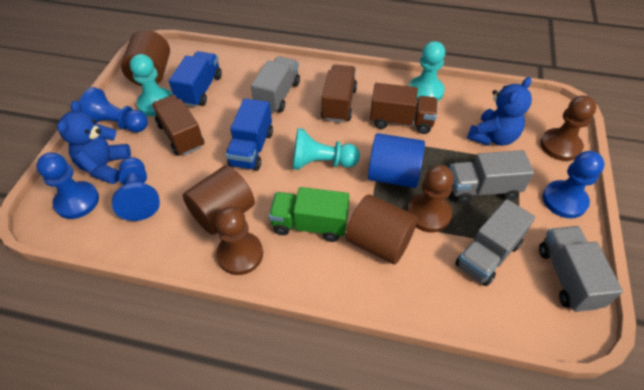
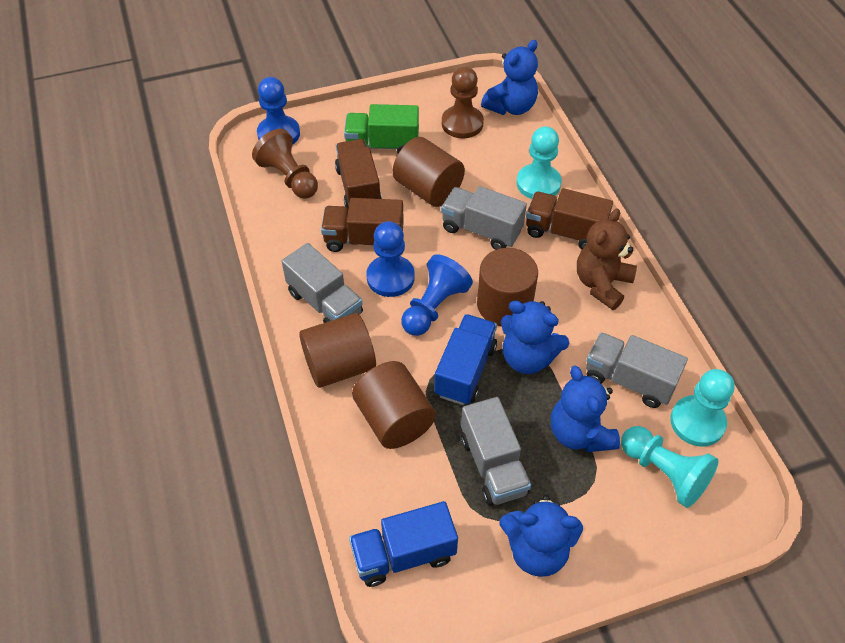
blue cylinder: [368,133,425,188] = 1 -> none = 0
blue pawn: [36,152,99,219] [79,87,148,132] [112,157,160,221] [543,151,605,218] = 4 -> [257,77,300,144] [366,221,415,297] [401,254,473,336] = 3
blue teddy bear: [57,100,131,184] [467,77,532,146] = 2 -> [481,40,538,115] [499,495,583,577] [501,300,569,374] [551,366,620,452] = 4
brown cylinder: [121,30,170,86] [183,165,255,235] [346,194,418,264] = 3 -> [299,313,376,388] [352,361,436,449] [393,137,465,207] [477,248,538,327] = 4
brown pawn: [215,207,263,275] [408,165,454,232] [540,95,597,161] = 3 -> [252,129,318,199] [442,66,484,138] = 2
brown teddy bear: none = 0 -> [577,208,637,310] = 1

